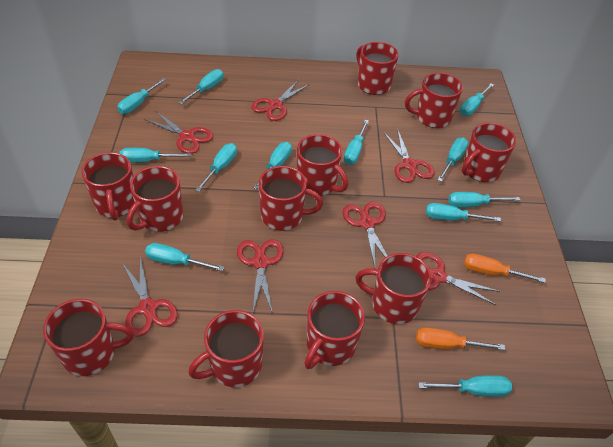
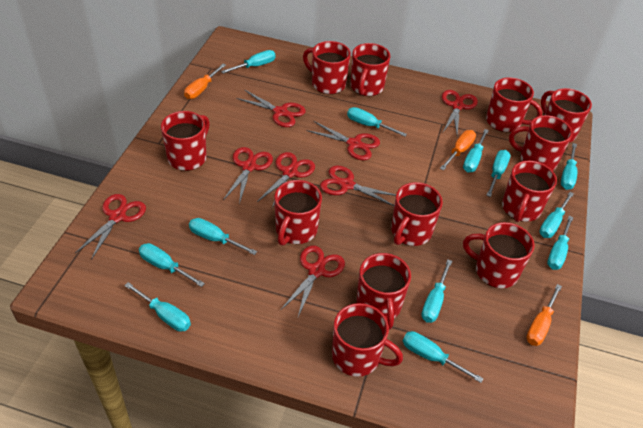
orange screwdriver: [416,328,505,350] [464,254,546,283] = 2 -> [184,64,226,99] [440,130,476,170] [526,284,562,346] = 3
red mug: [43,299,134,376] [81,152,135,221] [127,166,183,232] [188,310,264,387] [259,166,323,231] [297,134,348,196] [304,291,365,369] [355,253,432,324] [356,42,399,95] [405,73,463,128] [462,123,516,182] = 11 -> [161,111,210,171] [274,180,322,246] [303,41,351,94] [332,303,403,377] [350,43,391,96] [356,253,411,329] [391,182,443,246] [463,222,535,288] [486,77,543,132] [502,161,557,222] [509,115,572,171] [541,88,592,143] = 12
red scissors: [122,256,178,337] [144,111,214,154] [237,239,284,314] [251,80,310,121] [343,202,387,267] [383,129,435,183] [416,252,500,306] = 7 -> [75,194,146,260] [223,147,273,204] [236,90,306,127] [257,152,315,208] [281,245,345,317] [307,121,380,160] [320,165,396,206] [442,90,478,135] = 8

